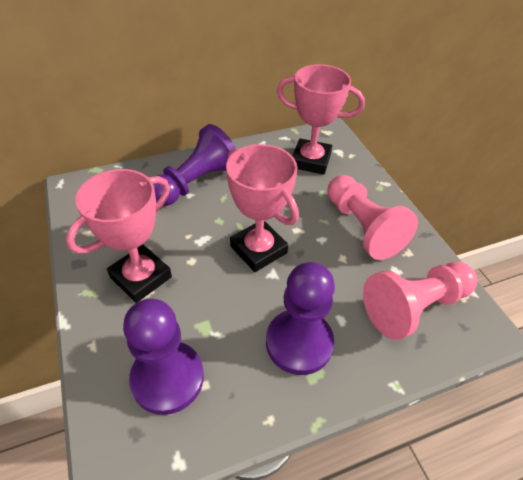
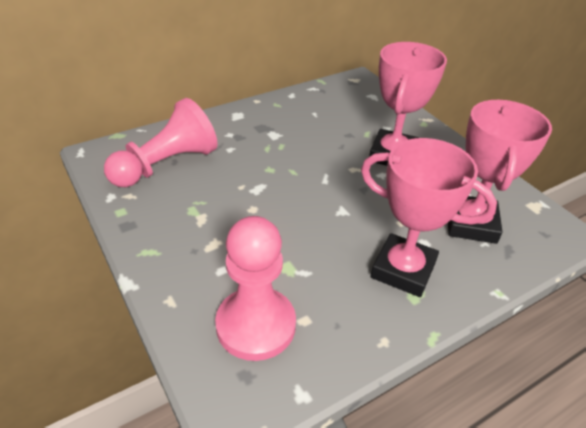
purple pawn: [123,299,204,415] [153,124,236,206] [266,262,335,375] = 3 -> none = 0

